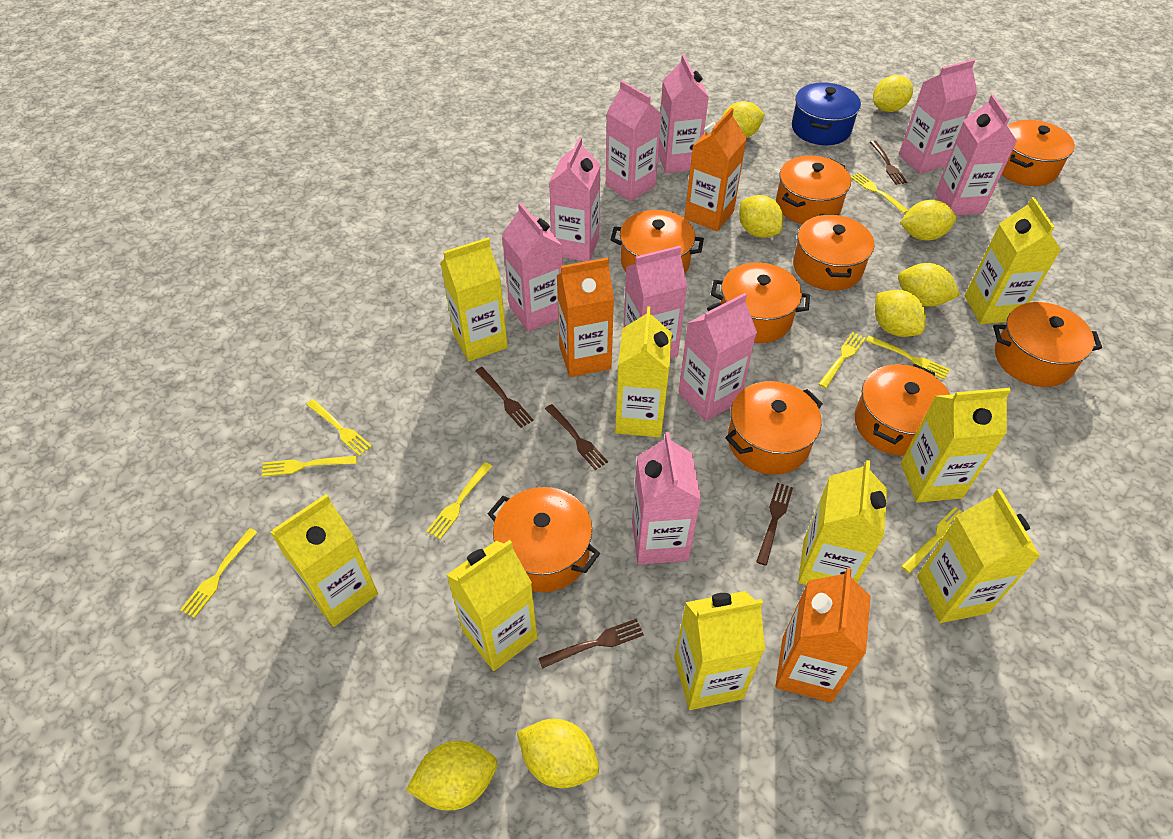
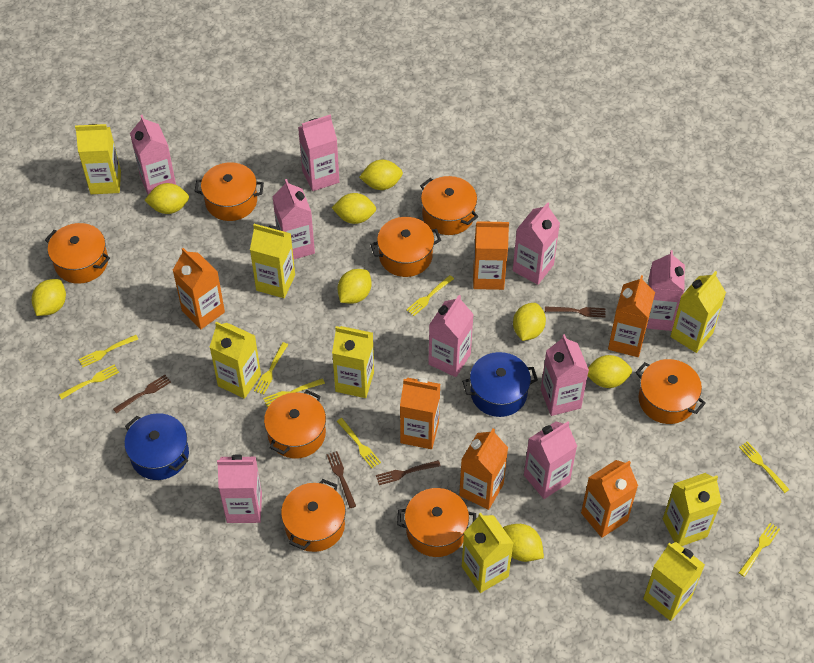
blue pot: [792,82,861,145] = 1 -> [124,413,189,480] [462,352,538,417] = 2
brown fork: [475,367,534,428] [539,618,644,669] [545,404,608,470] [756,483,793,566] [870,141,907,185] = 5 -> [113,375,171,414] [327,451,356,508] [376,460,441,485] [545,306,605,318] = 4
orange carton: [556,257,614,377] [685,108,747,231] [775,568,871,703] = 3 -> [173,248,225,329] [400,377,440,449] [459,428,508,510] [473,220,509,290] [581,460,638,538] [608,275,655,357] = 6
orange pot: [487,487,600,592] [610,210,704,273] [711,262,810,343] [725,381,823,475] [776,155,851,224] [793,214,874,291] [854,364,950,456] [993,302,1102,387] [1001,120,1075,186] = 9 -> [45,223,110,284] [195,162,264,221] [264,390,326,458] [281,479,346,552] [370,217,441,277] [397,488,476,557] [420,176,478,235] [636,359,706,424] = 8
yellow carton: [270,494,378,627] [440,238,508,362] [446,540,538,671] [615,306,672,437] [674,591,765,710] [798,460,887,585] [901,388,1011,503] [917,489,1040,623] [965,197,1061,324] = 9 -> [75,124,121,194] [210,322,261,399] [250,224,295,298] [332,326,374,398] [462,512,514,593] [643,542,705,621] [663,473,722,546] [670,271,726,353] = 8

